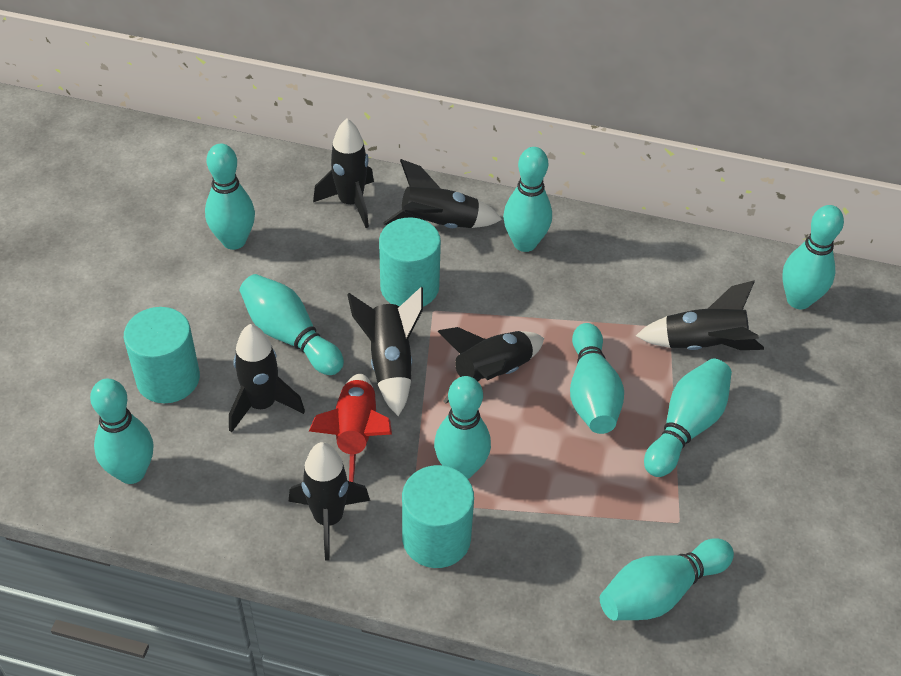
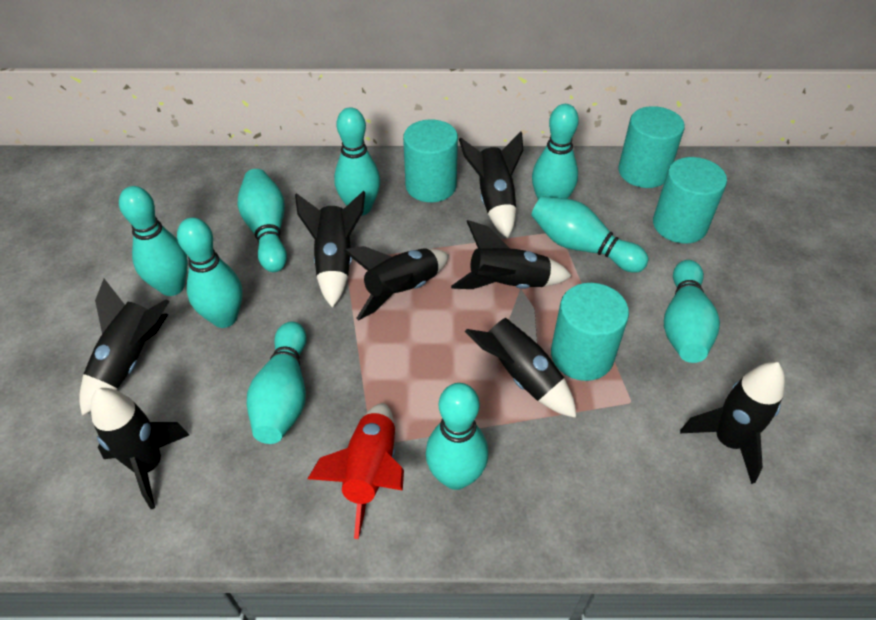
black rocket: [229,324,305,433] [289,442,370,561] [313,119,374,228] [347,287,423,416] [384,159,502,228] [437,327,544,404] [636,280,764,350] = 7 -> [79,279,169,416] [91,388,189,509] [295,191,365,308] [344,246,449,321] [451,220,572,289] [459,132,523,238] [464,288,577,418] [680,362,785,484] = 8
turquoise cylinder: [124,307,200,403] [379,217,441,307] [402,465,474,568] = 3 -> [403,119,458,202] [551,283,629,381] [618,106,685,188] [653,157,727,244] = 4

